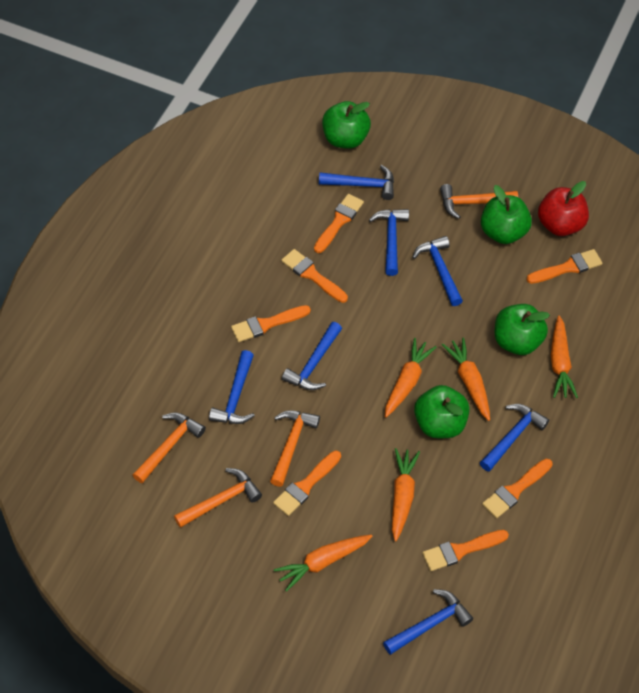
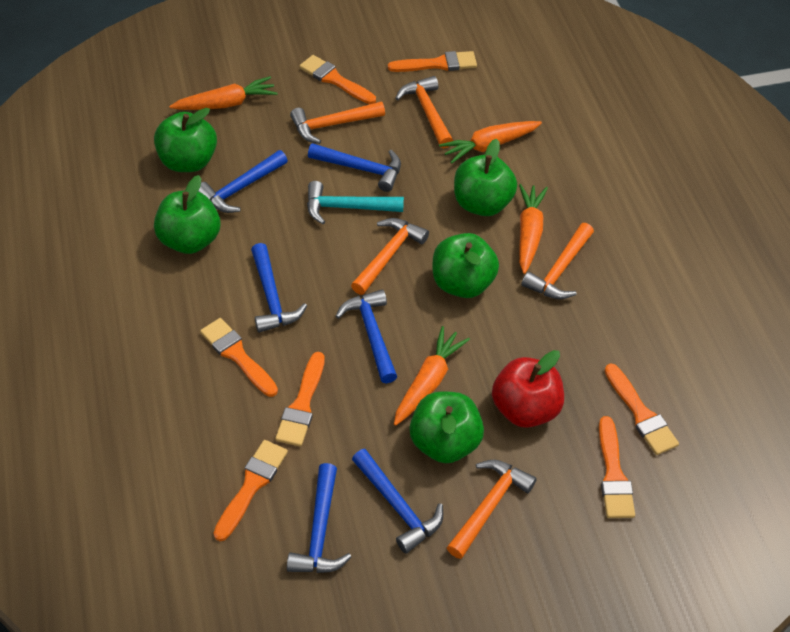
blue hammer: [209,350,255,424] [282,322,342,390] [319,165,394,200] [369,209,409,276] [383,589,473,655] [412,236,463,306] [480,404,549,471] = 7 -> [198,150,288,213] [251,243,307,333] [287,463,351,573] [308,143,401,192] [336,289,397,383] [352,449,443,554] = 6
green apple: [322,101,371,149] [414,385,470,438] [481,185,532,244] [495,304,550,355] = 4 -> [154,108,217,172] [154,175,220,254] [410,391,484,463] [433,233,499,298] [454,139,517,216] = 5
orange carrot: [274,535,372,592] [385,338,436,418] [392,448,420,541] [442,337,490,421] [551,315,578,398] = 5 -> [169,76,277,110] [394,326,470,426] [439,121,542,164] [519,184,548,274] = 4
orange hammer: [133,413,206,483] [174,468,262,528] [270,410,320,487] [440,184,518,219] = 4 -> [290,102,385,144] [351,218,429,295] [395,76,453,148] [447,460,537,559] [521,223,594,299] = 5
turquoise hammer: none = 0 -> [307,181,404,224] = 1

